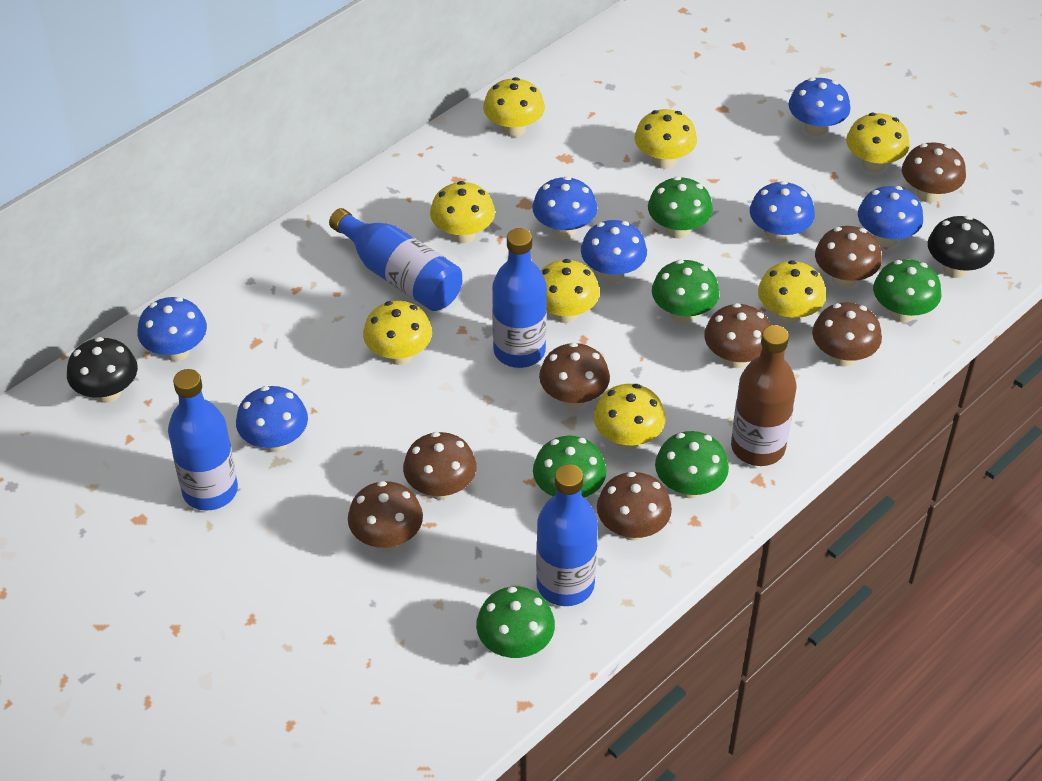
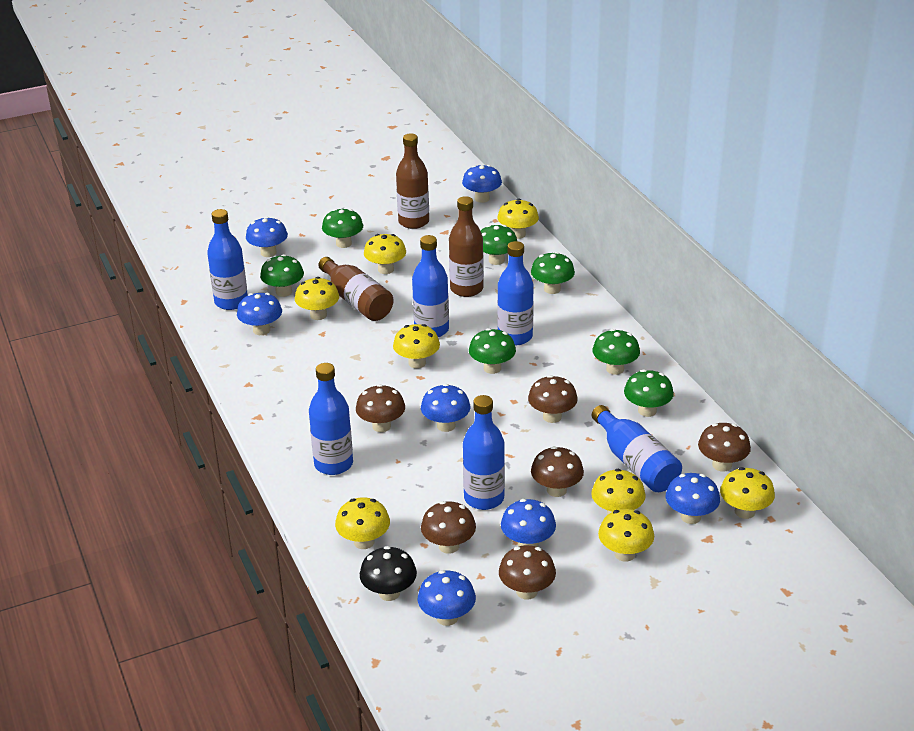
black mushroom: [67,337,138,403] [928,216,995,278] = 2 -> [360,546,417,601] = 1
blue bottle: [168,369,238,510] [329,208,462,311] [492,228,547,368] [536,464,598,606] = 4 -> [207,209,248,310] [309,363,353,475] [412,235,449,338] [463,395,505,510] [497,241,534,345] [592,405,682,492] = 6
brown bottle: [731,325,797,466] = 1 -> [318,257,394,321] [396,133,429,229] [449,196,484,297] = 3
brown mushroom: [348,481,423,550] [403,432,477,500] [539,342,610,409] [597,472,672,541] [704,303,771,368] [812,302,882,367] [815,226,882,288] [902,142,966,203] = 8 -> [356,384,405,432] [421,501,476,554] [499,545,556,599] [528,375,578,423] [531,446,584,497] [698,423,751,472] = 6
green mushroom: [476,586,555,658] [533,436,606,498] [648,176,713,239] [652,260,719,323] [655,431,729,499] [873,259,941,323] = 6 -> [260,254,304,297] [322,209,363,248] [469,328,516,374] [481,225,517,265] [531,252,575,294] [592,329,640,375] [624,370,674,417] = 7

